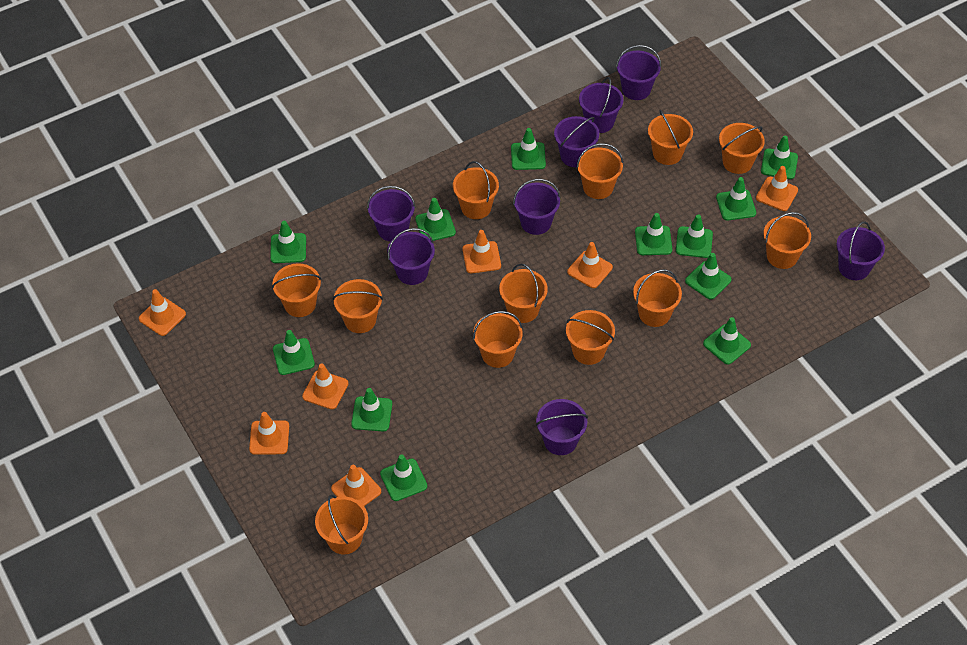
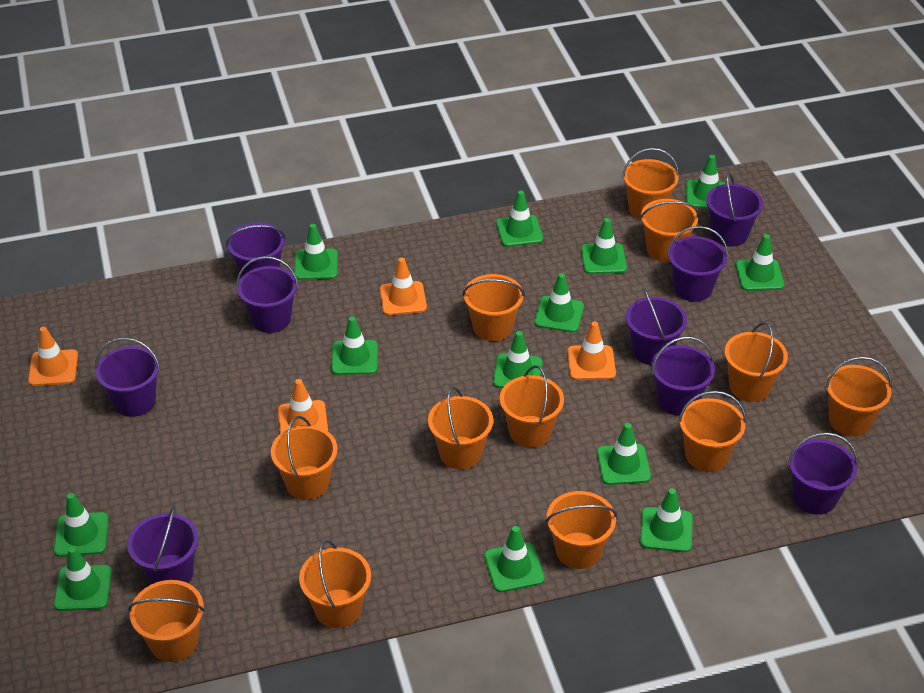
green traffic cone: [270,221,306,263] [273,330,315,375] [351,388,392,431] [380,454,427,501] [415,198,456,241] [511,128,546,170] [635,213,672,255] [676,214,713,258] [685,253,731,299] [703,317,751,364] [716,177,756,220] [761,136,798,179] = 12 -> [54,493,109,557] [54,547,112,611] [294,224,338,280] [331,316,378,375] [484,526,545,592] [493,331,542,388] [496,190,543,247] [534,273,584,333] [581,218,627,274] [597,423,651,485] [640,488,693,552] [686,155,726,209] [735,234,784,291] = 13
orange traffic cone: [139,289,186,336] [249,412,289,455] [302,364,348,409] [331,465,381,506] [462,230,501,273] [567,242,613,288] [756,166,798,211] = 7 -> [28,327,78,386] [278,379,328,434] [380,258,427,316] [567,321,616,380] = 4
purple bucket: [367,186,415,242] [387,228,435,285] [513,179,560,235] [536,399,588,455] [554,116,599,167] [579,77,623,133] [616,45,661,100] [836,221,885,280] = 8 -> [95,337,160,417] [127,506,199,585] [226,222,286,277] [236,256,298,333] [626,288,687,365] [651,336,715,416] [667,226,728,302] [706,173,763,247] [788,432,858,515] = 9

